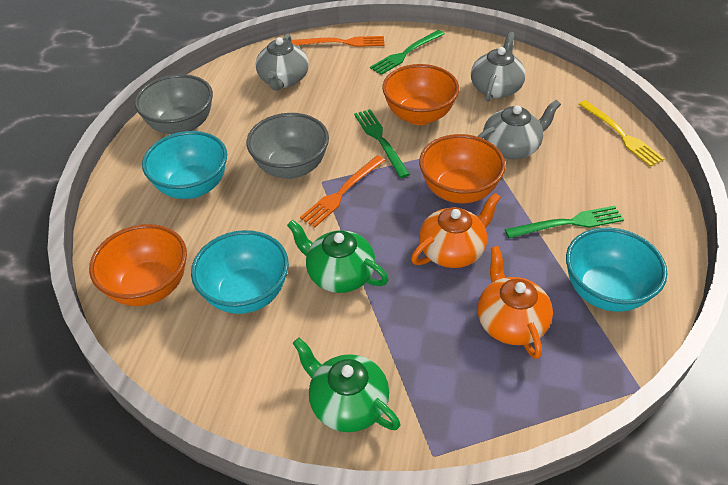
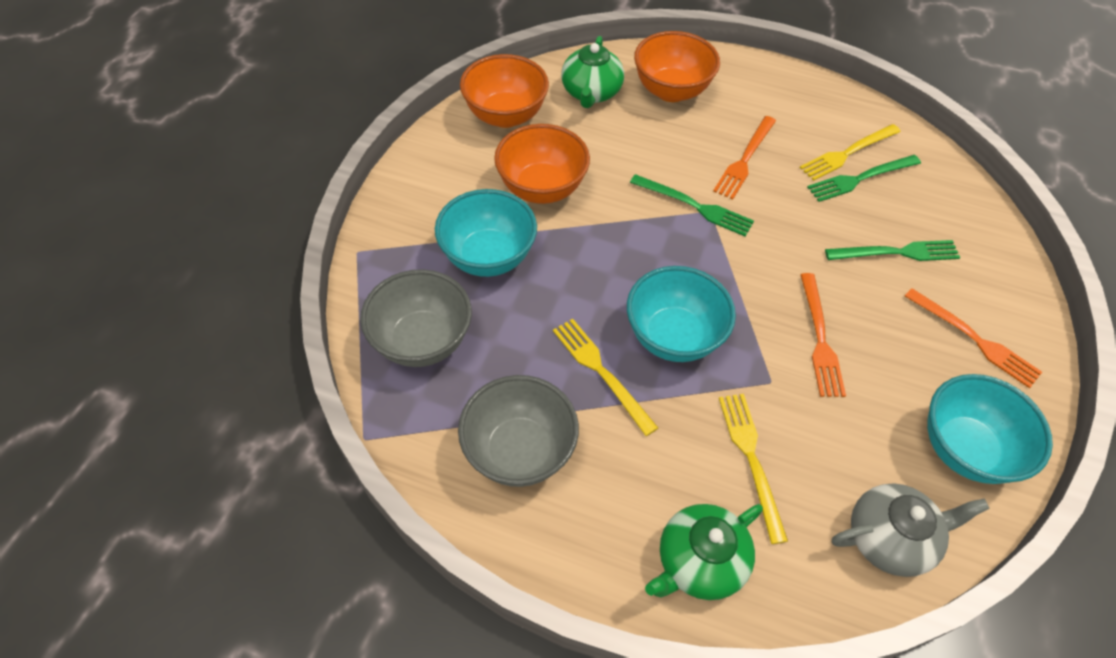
grey teapot: [256,34,309,90] [471,32,526,102] [477,100,561,159] = 3 -> [832,483,990,577] = 1
orange fork: [292,36,384,47] [300,155,385,227] = 2 -> [713,116,776,200] [800,273,846,397] [905,288,1042,388] = 3
orange teapot: [411,193,501,268] [478,246,553,359] = 2 -> none = 0
yellow fork: [579,100,664,167] = 1 -> [553,319,658,436] [719,394,788,544] [800,124,901,181] = 3

